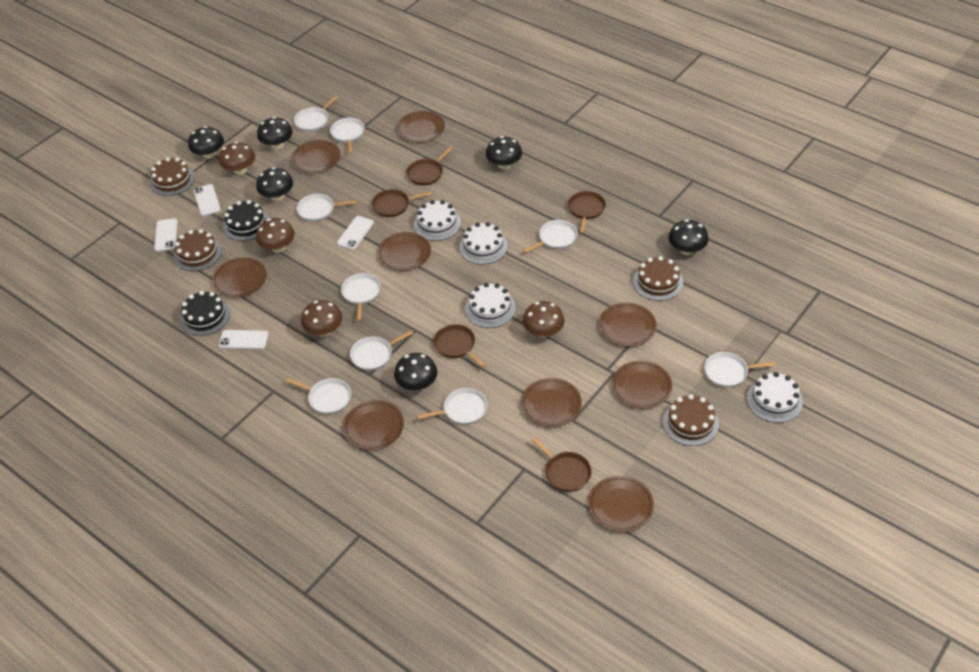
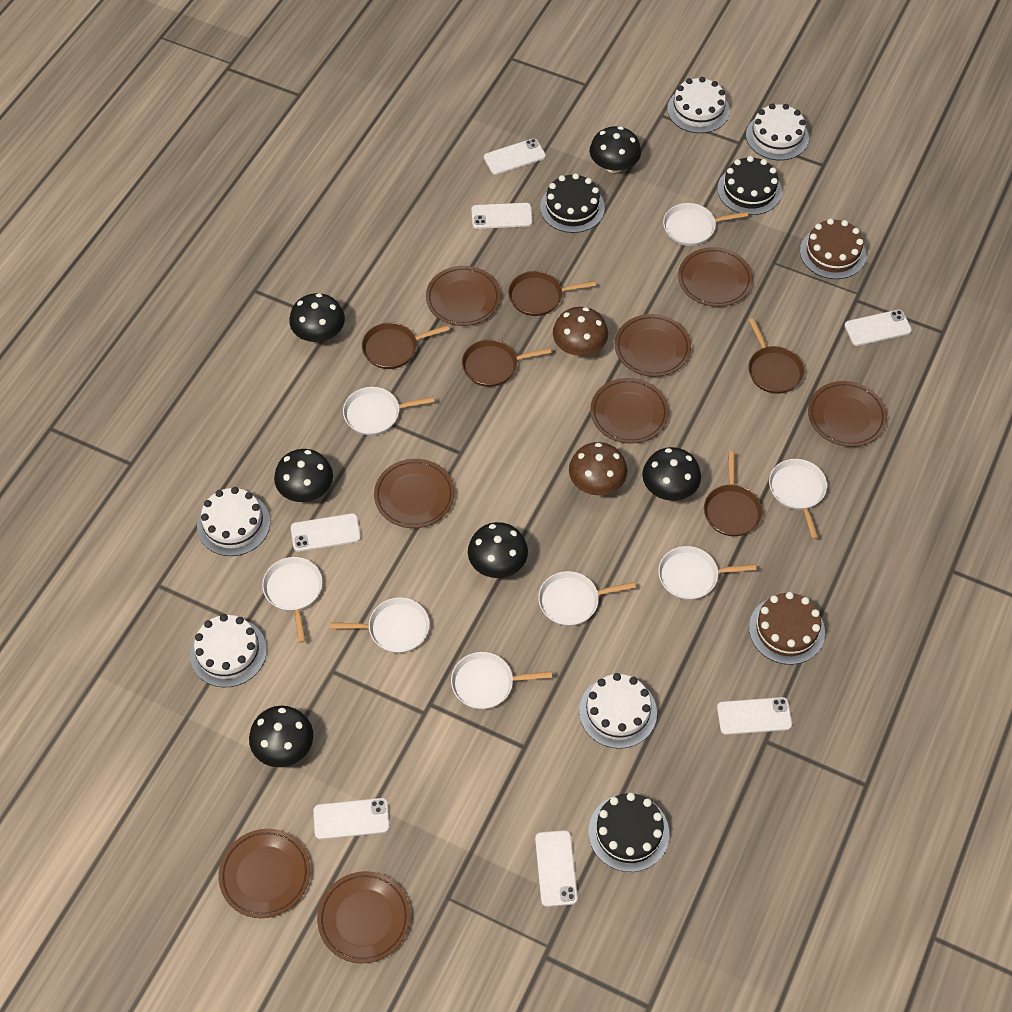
black cake: [180,291,230,336] [223,200,269,241] = 2 -> [540,173,605,233] [588,793,669,872] [717,156,782,215] = 3
brown cake: [150,157,195,196] [174,229,222,271] [633,256,683,301] [663,394,719,446] = 4 -> [749,592,825,665] [800,218,866,279] = 2
brown mushroom: [219,142,255,175] [256,218,295,252] [301,300,342,336] [523,301,565,338] = 4 -> [553,307,608,356] [569,442,627,495] = 2
brown plate: [212,257,267,298] [291,140,341,173] [343,400,404,450] [377,232,431,271] [397,111,445,143] [521,378,582,427] [588,476,654,532] [599,303,657,347] [612,361,672,409] = 9 -> [218,829,310,918] [317,871,410,964] [374,459,455,528] [426,266,501,326] [590,378,669,444] [615,314,691,377] [678,247,753,307] [808,381,887,447] = 8
white cake: [414,200,461,241] [459,222,508,265] [465,283,516,328] [747,372,803,423] = 4 -> [190,614,267,687] [197,487,270,556] [579,673,657,749] [667,77,730,133] [746,103,809,160] = 5
white pan: [286,378,351,414] [294,96,338,132] [297,194,357,221] [330,118,365,154] [341,273,381,321] [350,330,413,371] [417,388,487,425] [523,220,578,253] [704,352,776,387] = 9 -> [262,557,322,643] [330,597,430,653] [343,387,434,435] [451,652,552,709] [538,571,636,626] [658,546,756,600] [663,203,748,246] [769,459,827,539] = 8
white phone: [154,219,178,252] [193,184,221,216] [219,330,268,349] [337,216,374,250] = 4 -> [291,513,361,552] [313,798,390,839] [472,203,533,229] [484,138,546,175] [535,830,578,907] [717,697,792,735] [844,310,912,346] = 7

